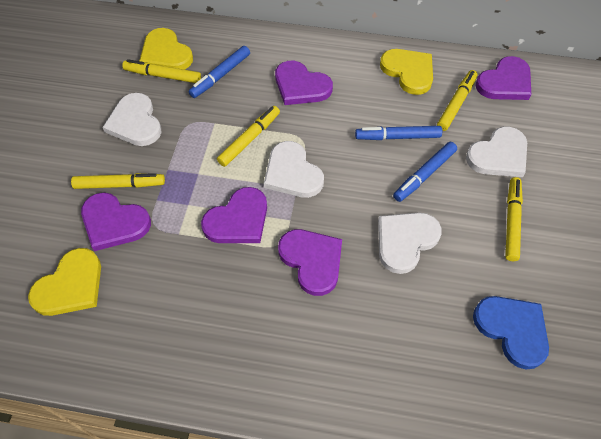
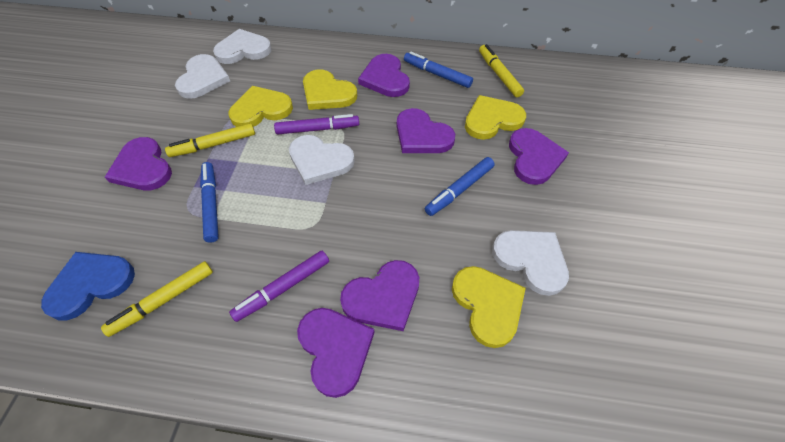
purple heart: [81,192,151,251] [201,187,267,243] [275,61,333,105] [278,229,342,296] [476,56,531,100] = 5 -> [105,137,172,190] [297,308,375,398] [340,260,419,331] [358,54,410,97] [397,108,455,153] [509,128,569,185] = 6
purple marker: none = 0 -> [229,251,329,322] [274,114,359,134] = 2
yellow heart: [28,248,101,316] [139,28,193,70] [380,49,433,95] = 3 -> [229,86,293,127] [303,69,357,110] [452,266,526,348] [465,95,526,140] = 4
yellow marker: [71,173,165,189] [122,59,201,83] [217,106,280,167] [437,70,477,131] [505,177,523,261] = 5 -> [101,261,213,337] [165,123,255,157] [479,44,524,97] = 3

